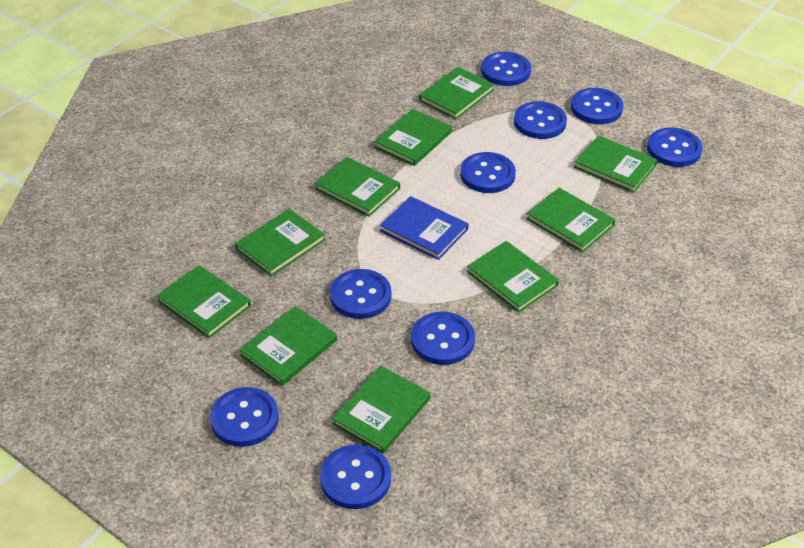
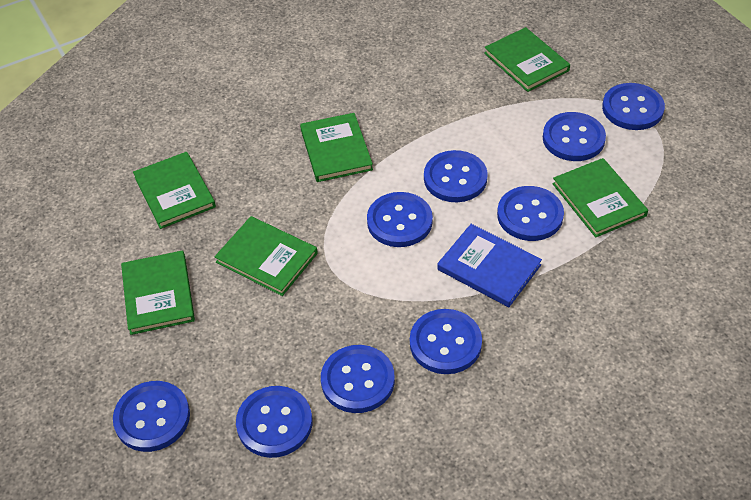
green book: [157,265,251,338] [235,209,325,276] [240,306,337,386] [315,157,400,217] [332,366,430,453] [374,109,452,166] [419,67,494,119] [467,241,559,313] [526,188,615,253] [574,136,657,193] = 10 -> [121,251,195,335] [133,152,216,229] [214,216,318,296] [300,113,373,182] [484,27,570,92] [552,158,648,238] = 6

